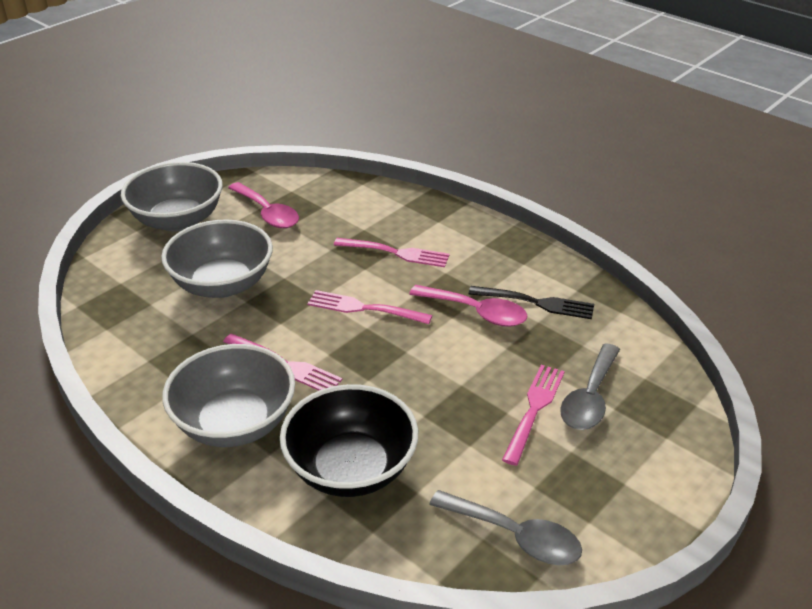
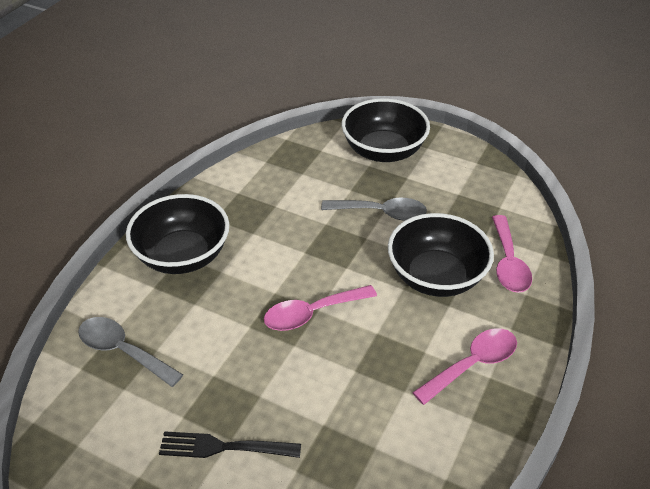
black bowl: [280,384,418,497] = 1 -> [126,194,229,274] [341,98,430,162] [388,213,494,297] = 3
grey bowl: [121,162,223,232] [161,219,273,298] [162,344,295,447] = 3 -> none = 0
pink fork: [223,333,342,391] [308,290,432,324] [334,238,450,267] [502,365,565,466] = 4 -> none = 0
pink spoon: [228,182,299,228] [409,285,527,327] = 2 -> [264,285,377,331] [412,328,517,405] [492,215,532,293] = 3

